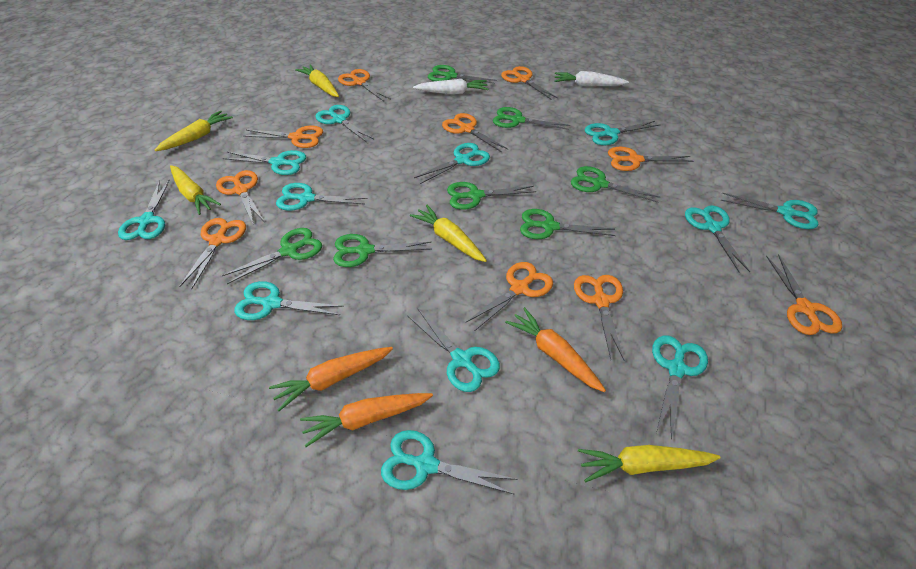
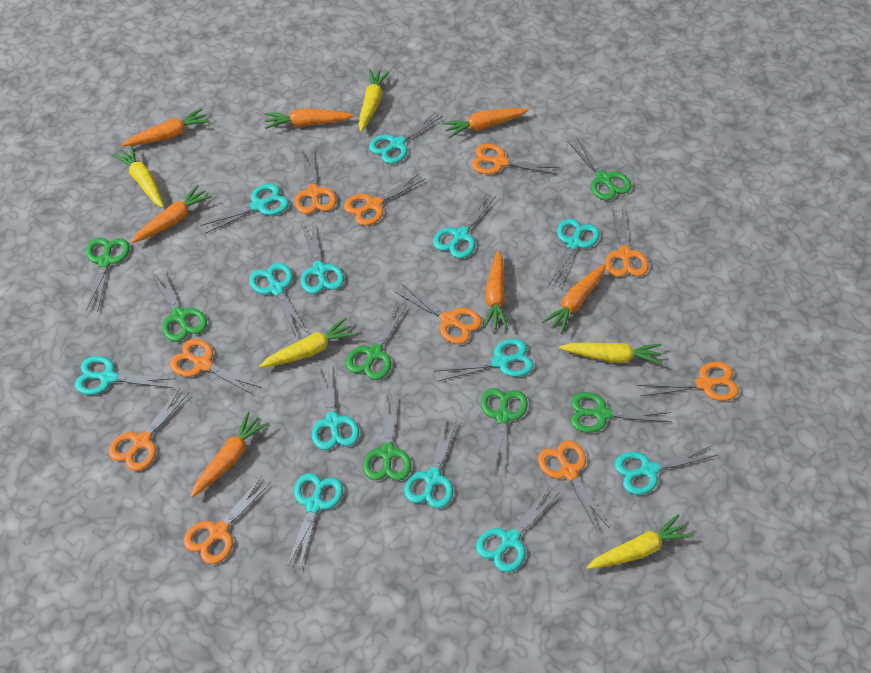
orange carrot: [269,347,393,411] [300,393,433,447] [505,307,606,392] = 3 -> [122,108,210,146] [131,185,212,243] [191,412,269,497] [264,109,354,129] [442,108,529,138] [483,250,508,329] [542,264,606,334] = 7
turquoise scissors: [118,179,170,240] [223,150,306,175] [234,281,344,320] [276,183,368,211] [315,105,374,142] [381,430,517,495] [408,308,500,392] [414,143,490,184] [585,121,660,145] [652,335,708,440] [685,205,750,273] [721,193,818,229] = 12 -> [75,356,176,395] [201,184,289,234] [249,263,307,336] [287,473,343,571] [300,223,344,294] [312,363,359,450] [369,112,443,164] [404,420,457,509] [433,193,496,259] [436,339,533,381] [476,486,560,572] [548,219,600,290] [615,446,717,495] = 13
white carrot: [413,79,488,94] [554,71,629,86] = 2 -> none = 0

